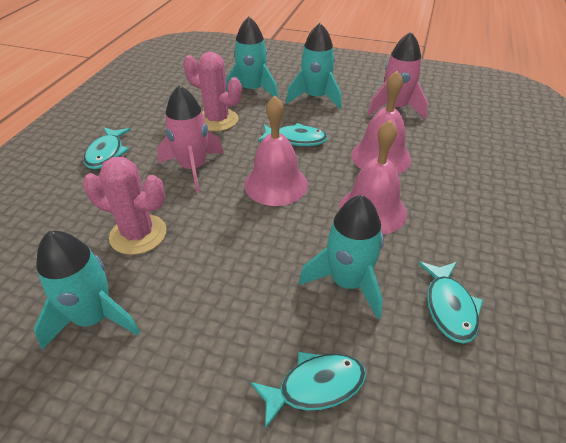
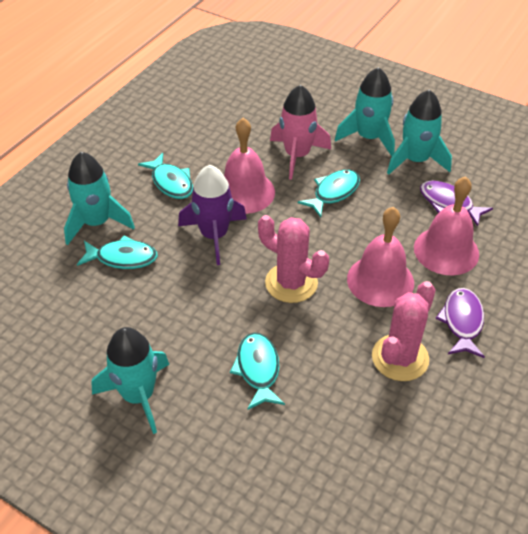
pink rocket: [157,85,224,193] [367,32,428,119] = 2 -> [270,85,331,180] = 1
purple fish: none = 0 -> [420,181,493,227] [435,288,485,358] = 2
purple rocket: none = 0 -> [178,165,247,265] = 1

